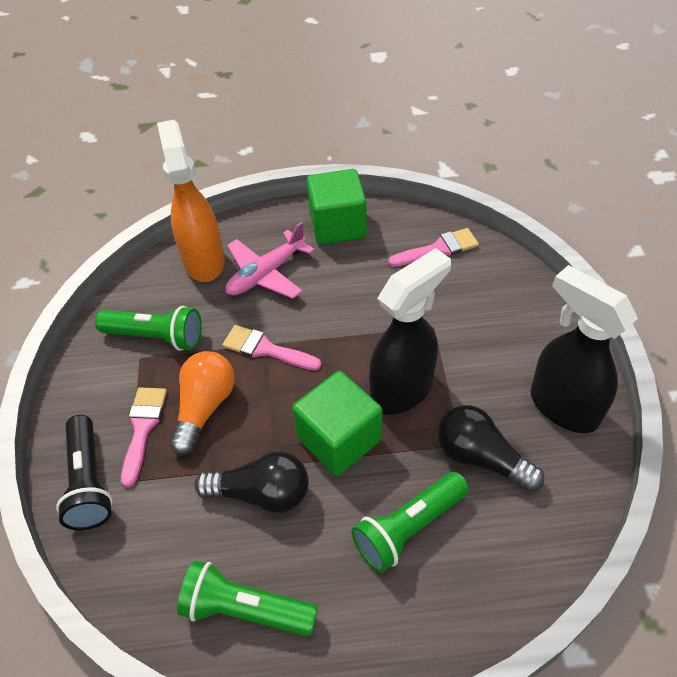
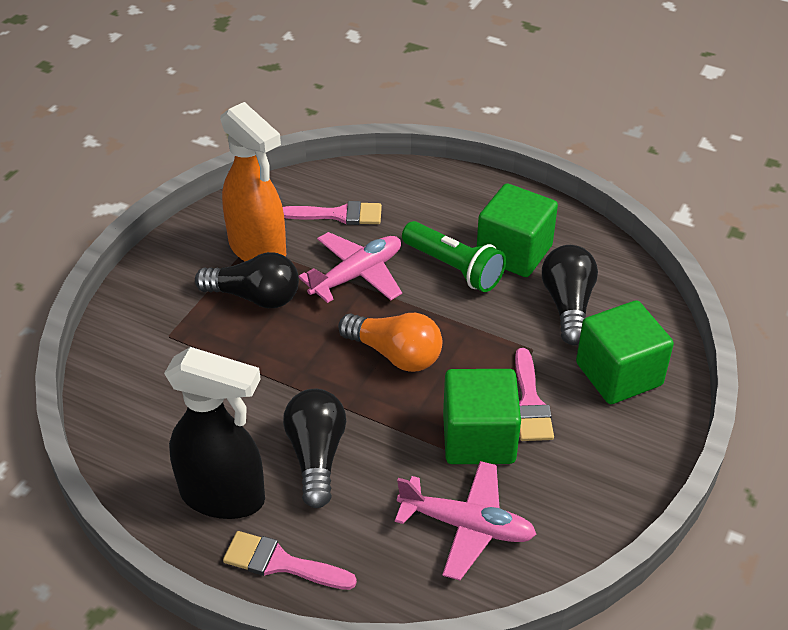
black flashlight: [56,415,113,530] = 1 -> none = 0
black light bulb: [194,451,309,513] [437,405,544,492] = 2 -> [195,252,299,308] [283,389,346,508] [542,245,598,345] = 3
black spray bottle: [369,248,451,415] [531,265,638,433] = 2 -> [164,347,265,519] = 1
green cube: [292,371,383,476] [307,169,367,245] = 2 -> [443,369,521,464] [477,183,558,277] [576,300,674,404] = 3
green flashlight: [95,306,202,351] [177,561,318,636] [351,472,469,573] = 3 -> [402,221,506,292] = 1
pink plane: [226,222,315,299] = 1 -> [298,232,402,303] [395,461,537,580] = 2

